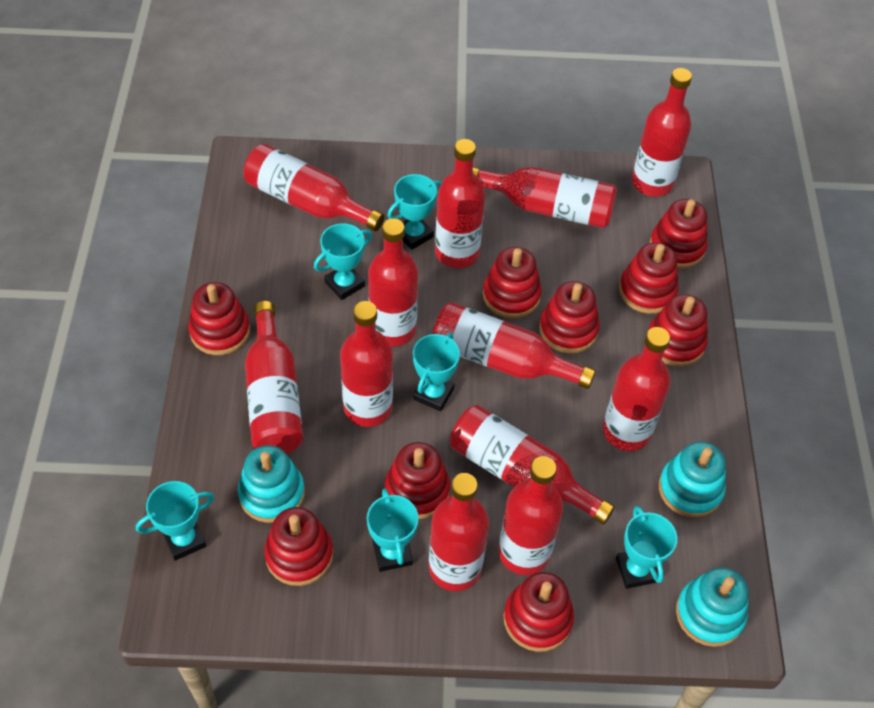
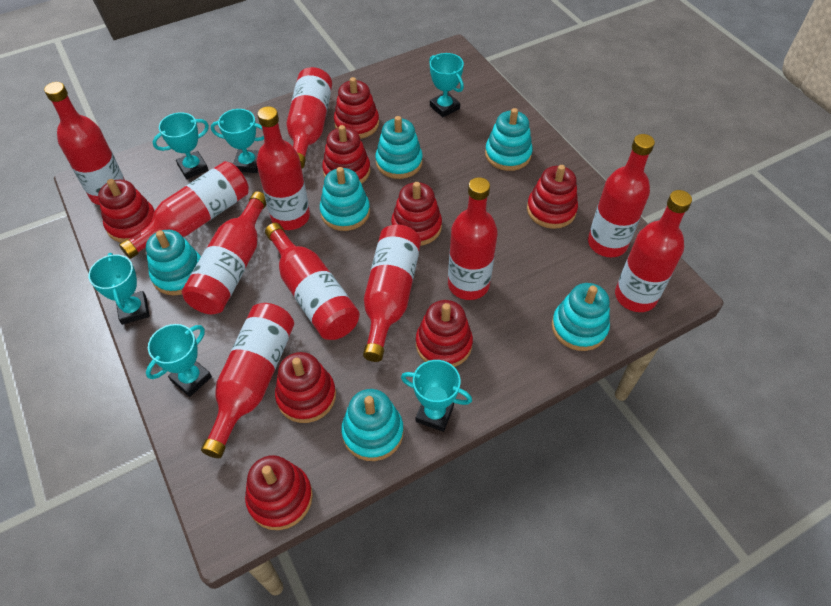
red bottle: [243,144,384,231] [245,301,303,454] [340,301,393,427] [368,218,418,347] [429,473,489,591] [432,302,596,389] [435,139,485,268] [449,405,615,525] [473,167,617,228] [498,456,563,575] [603,327,671,451] [632,68,692,197] = 12 -> [44,82,125,205] [119,161,249,259] [182,191,267,314] [201,303,294,458] [256,106,310,230] [265,223,360,340] [286,67,332,169] [363,224,421,362] [448,177,498,300] [588,134,655,257] [615,190,692,312] = 11
red stacking toy: [188,282,250,355] [264,507,333,586] [385,442,450,519] [483,247,542,318] [504,572,574,652] [539,281,600,354] [619,243,679,314] [648,294,708,367] [650,199,708,269] = 9 -> [98,179,154,243] [245,455,313,530] [275,352,336,423] [322,125,370,184] [334,77,379,139] [391,182,442,246] [416,300,473,367] [527,165,578,229] = 8
turquoise stacking toy: [238,445,305,523] [659,442,726,518] [676,567,749,647] = 3 -> [146,230,201,296] [320,167,370,231] [341,389,403,461] [375,116,423,179] [485,108,533,171] [552,283,610,351] = 6

